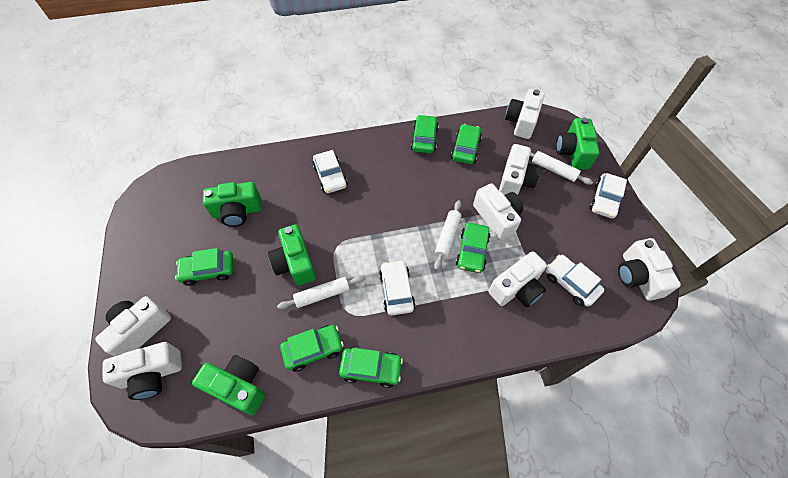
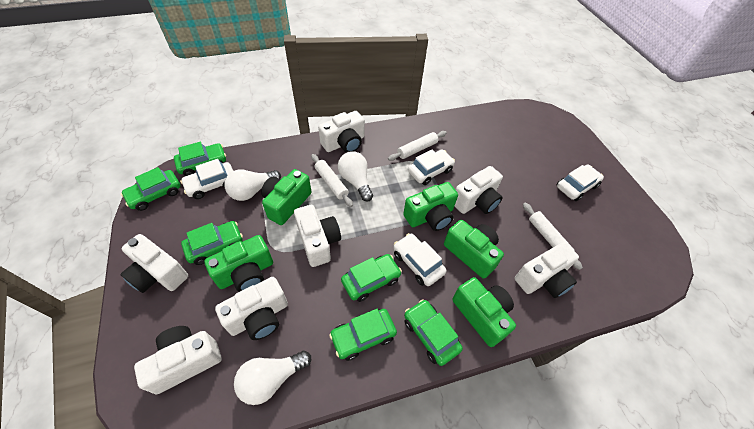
green camera: [192,355,265,415] [203,182,262,227] [268,224,316,286] [556,118,599,170] = 4 -> [204,235,273,292] [261,169,312,225] [403,182,458,231] [444,220,504,279] [452,277,516,347] = 5
white light bulb: none = 0 -> [224,169,281,201] [234,351,311,405] [338,151,373,202] = 3

